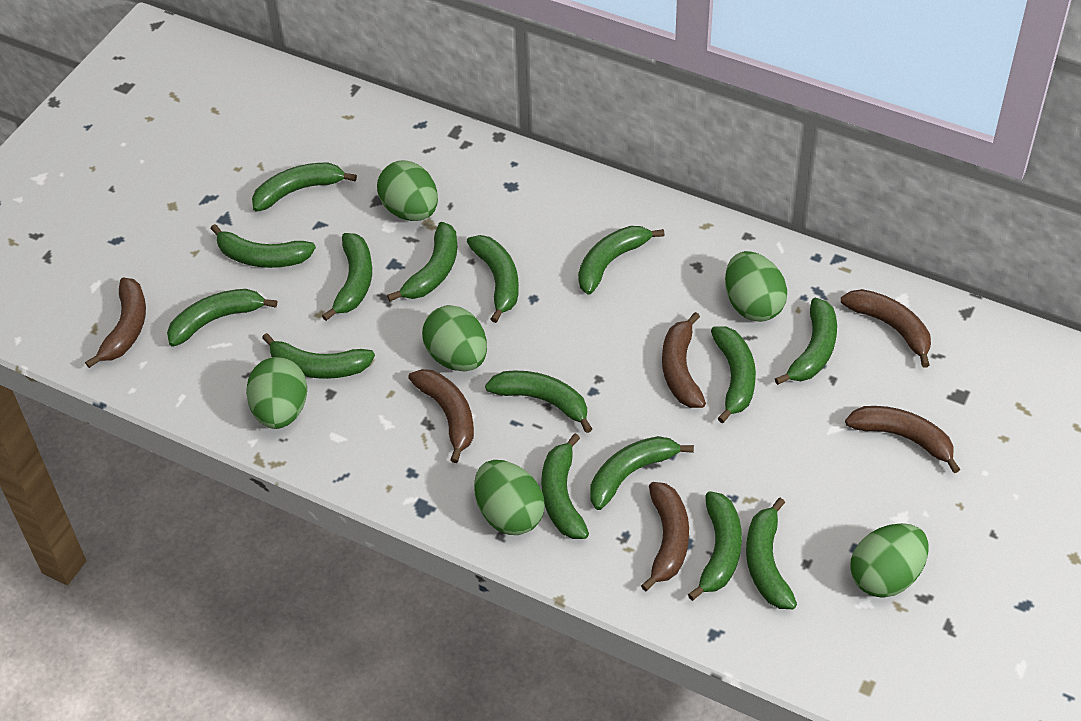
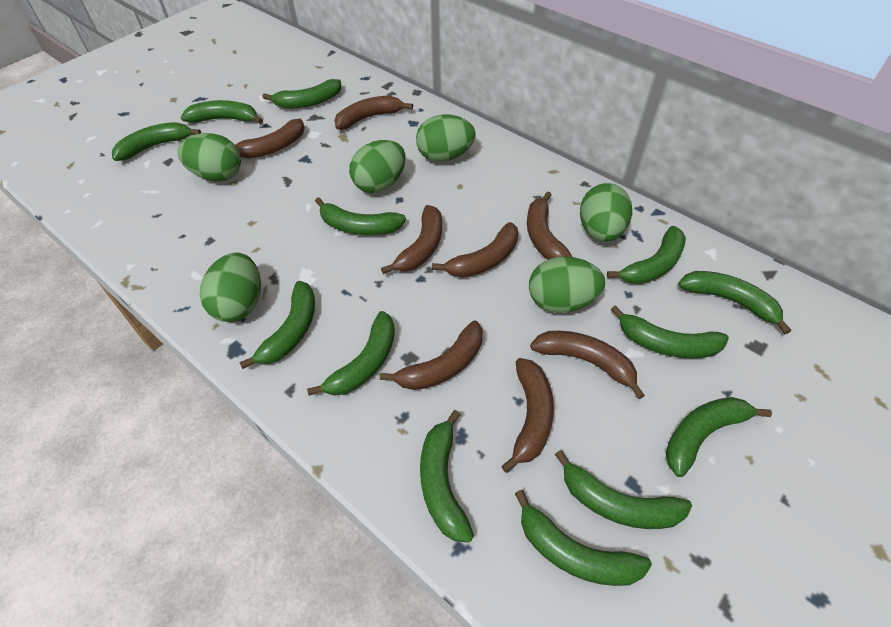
brown banana: [85,278,146,368] [408,369,474,463] [641,482,689,591] [662,312,706,408] [841,289,931,368] [845,406,960,473] = 6 -> [236,119,305,158] [334,96,413,130] [380,321,483,390] [381,205,442,274] [432,222,518,277] [501,358,554,473] [527,192,572,260] [530,331,645,399] = 8
green banana: [167,289,277,346] [210,224,316,268] [252,163,357,212] [262,333,375,379] [322,233,372,321] [387,222,457,301] [467,235,519,323] [485,371,592,433] [541,434,589,539] [578,226,665,295] [590,436,694,510] [688,491,742,601] [711,327,756,423] [746,498,797,609] [775,298,837,385] = 15 -> [112,122,201,161] [180,100,263,124] [239,281,315,369] [262,79,342,108] [307,311,395,396] [315,197,406,235] [420,410,474,542] [515,490,652,586] [555,450,692,529] [607,226,686,284] [611,305,729,358] [666,397,772,477] [678,271,791,334] = 13

